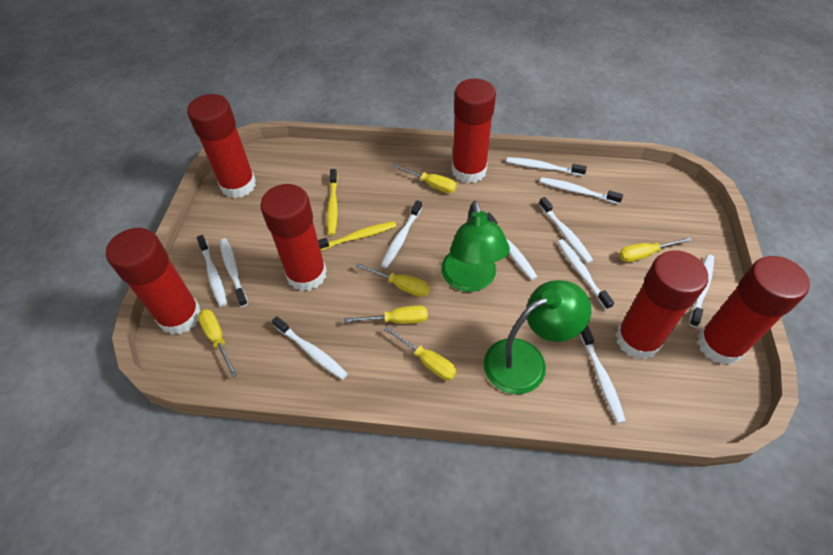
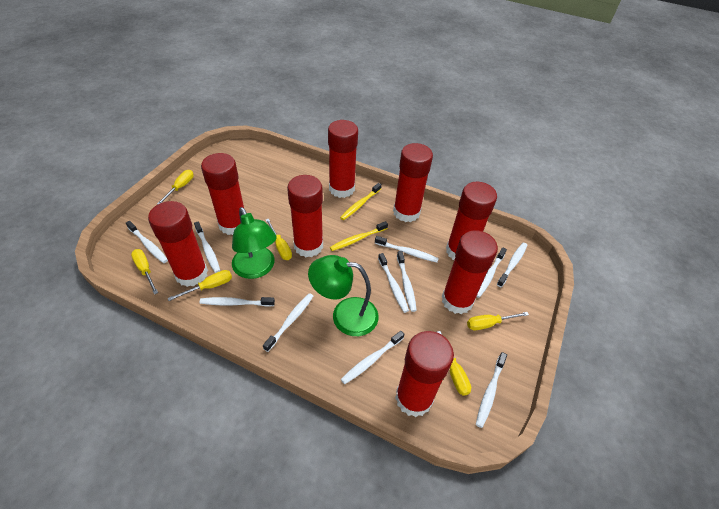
red glue stick: [106,228,201,335] [187,94,256,198] [260,184,327,291] [452,79,496,183] [615,251,708,360] [697,256,810,365] = 6 -> [148,201,208,287] [201,153,244,235] [287,175,323,257] [328,120,358,198] [393,143,433,222] [395,331,454,417] [442,230,498,314] [446,182,497,260] = 8

